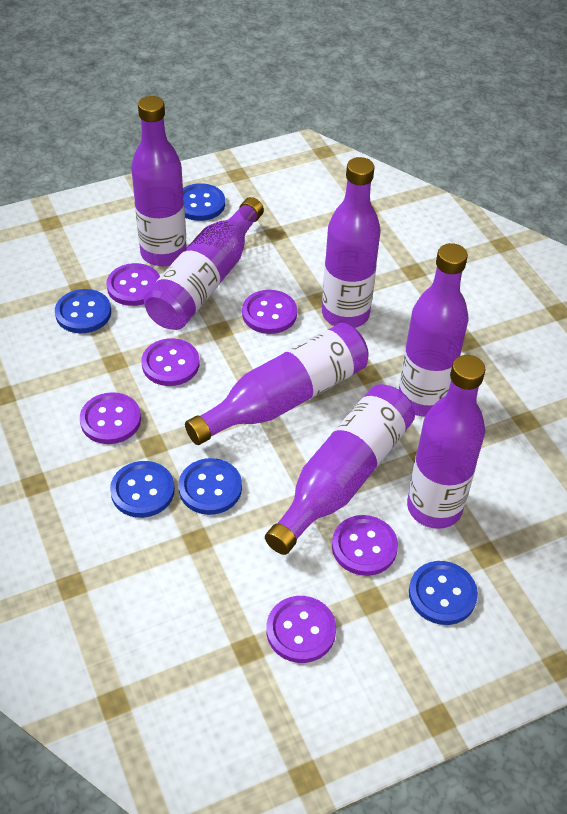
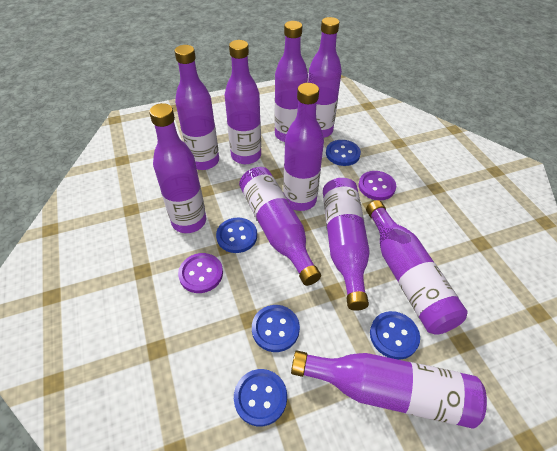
purple bottle: [131,96,187,266] [144,197,264,330] [185,323,369,445] [265,384,415,555] [322,157,381,328] [399,243,469,417] [407,355,485,529] = 7 -> [149,103,206,233] [175,45,219,170] [225,40,261,164] [239,167,321,286] [275,21,308,142] [283,83,324,211] [291,350,487,429] [308,17,342,138] [323,178,370,311] [366,200,468,335] = 10
purple button: [80,392,141,444] [106,263,160,306] [141,338,199,386] [242,290,297,334] [266,596,336,663] [332,515,398,576] = 6 -> [178,253,223,293] [358,171,396,200] = 2

